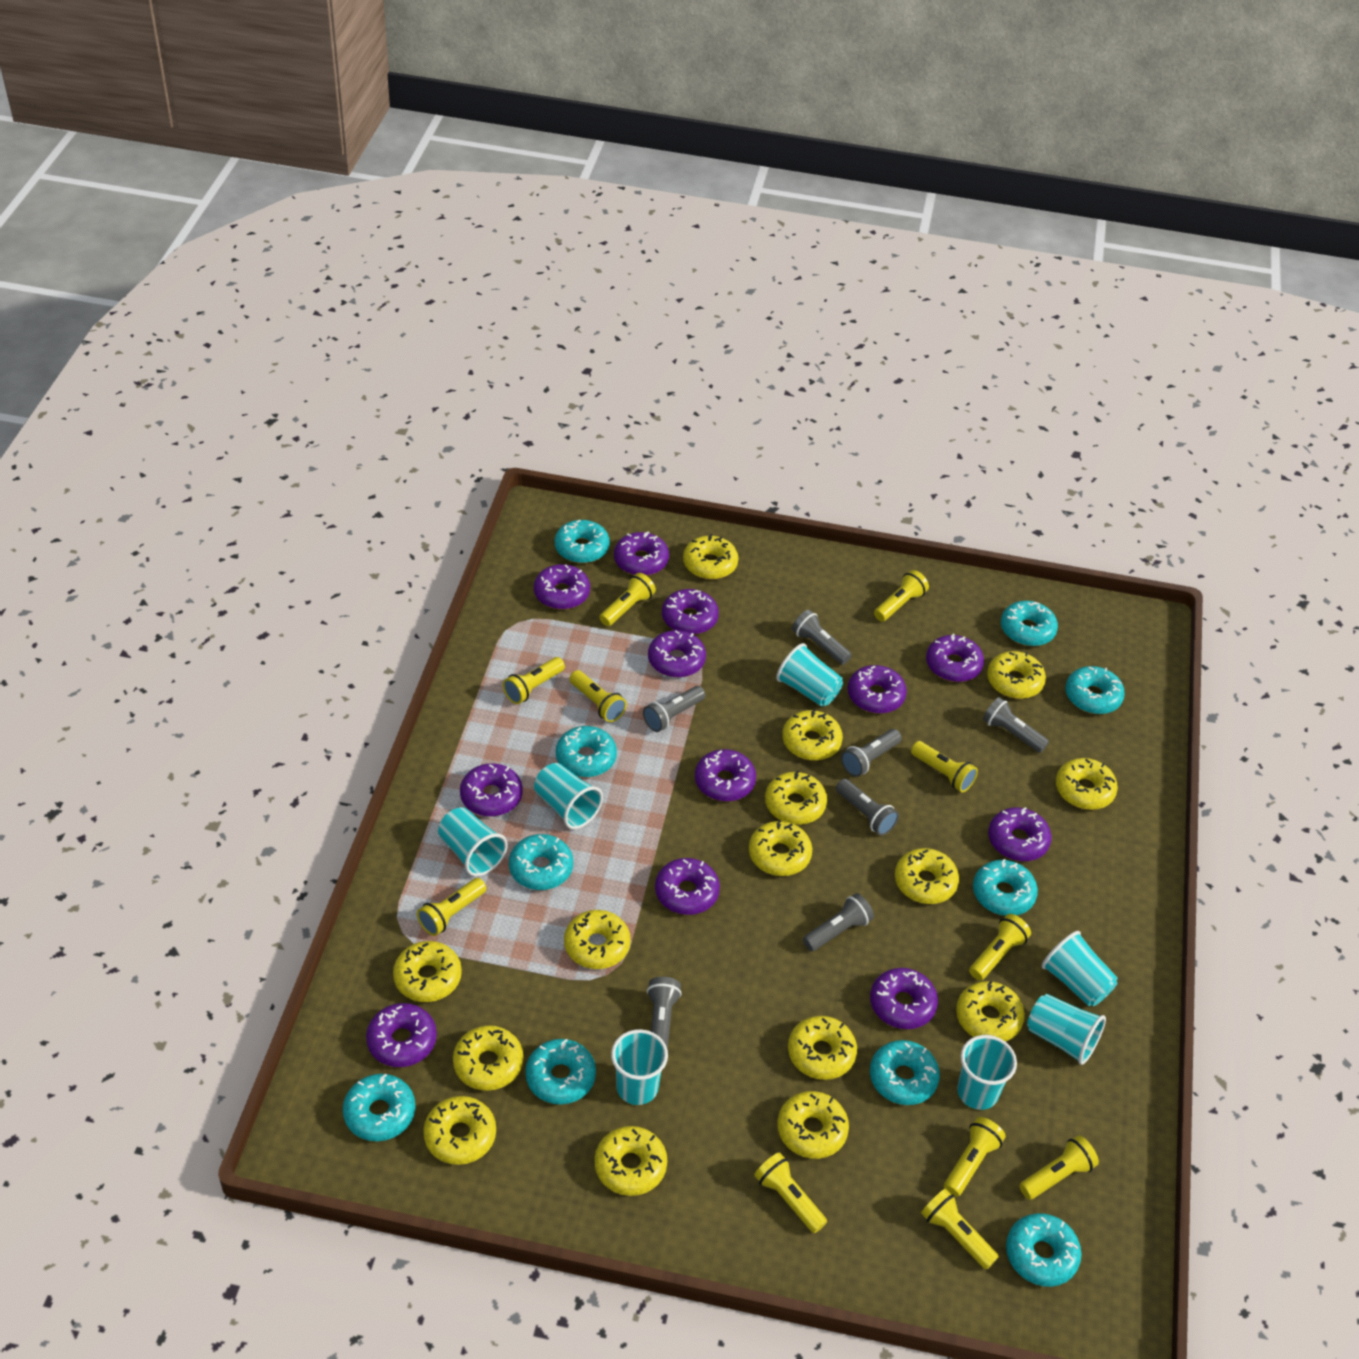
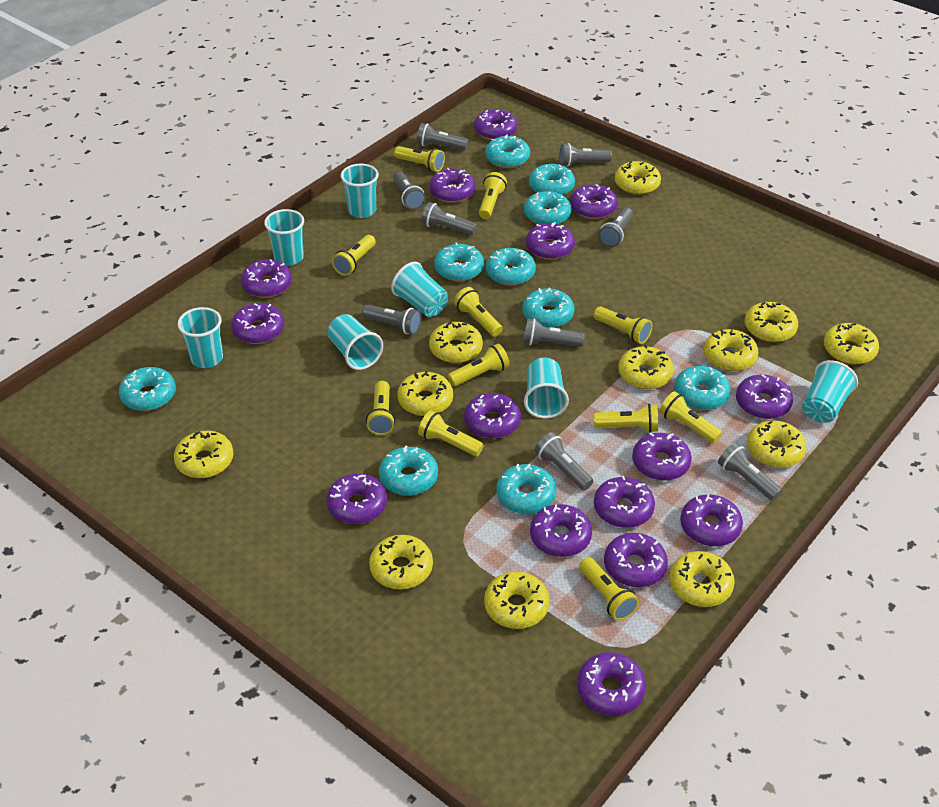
grey flashlight: [643,686,705,732] [647,977,682,1050] [792,610,852,665] [803,893,874,951] [836,779,899,835] [841,729,902,777] [983,697,1049,753] = 7 -> [362,304,421,335] [393,171,426,210] [417,123,468,150] [421,202,477,235] [523,318,584,347] [534,432,593,490] [560,143,612,167] [599,207,633,247] [718,443,782,501] = 9
purple donut: [366,1003,437,1067] [460,763,523,816] [534,564,590,609] [614,531,669,576] [648,630,706,678] [655,858,720,915] [662,589,719,634] [695,749,756,801] [848,665,907,713] [870,968,938,1029] [926,633,984,682] [988,807,1052,861] = 12 -> [231,303,284,344] [241,259,292,298] [326,473,387,524] [429,168,476,203] [464,393,521,438] [474,109,518,140] [526,222,575,260] [530,504,592,557] [570,184,618,219] [577,652,646,716] [594,476,655,528] [604,533,668,587] [632,433,692,481] [680,494,743,546] [736,374,793,419] = 15
yellow donut: [393,941,462,1002] [423,1096,496,1165] [453,1025,523,1091] [564,910,631,969] [595,1126,667,1196] [683,534,738,579] [749,820,812,876] [765,771,827,825] [777,1091,849,1159] [782,709,843,761] [788,1016,857,1080] [895,848,959,904] [956,981,1025,1042] [987,651,1046,699] [1056,758,1118,810] = 15 -> [174,431,233,478] [369,535,433,589] [397,371,453,416] [429,322,483,363] [484,571,549,629] [615,161,661,195] [618,345,674,389] [669,551,735,607] [704,329,758,371] [745,302,798,342] [747,420,806,468] [824,323,879,364] = 12

